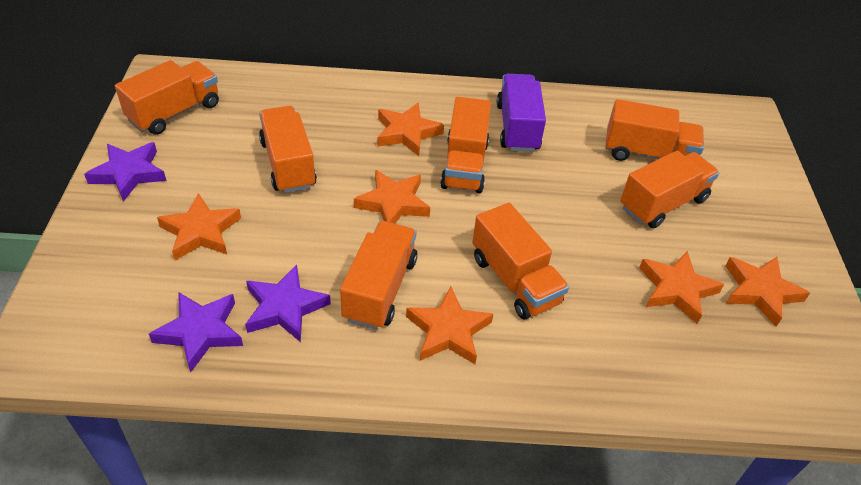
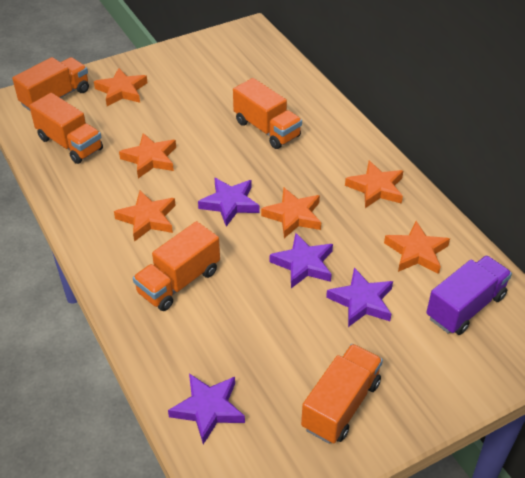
orange truck: [115,60,219,135] [259,106,317,193] [340,221,417,330] [440,97,491,193] [472,203,569,320] [606,99,704,161] [620,151,719,228] = 7 -> [12,57,89,112] [29,93,103,164] [133,221,220,311] [233,78,302,149] [301,344,383,444] = 5
purple star: [84,142,166,202] [149,292,243,372] [245,265,331,342] = 3 -> [168,374,245,444] [198,178,260,226] [270,233,333,288] [326,268,393,327] = 4

